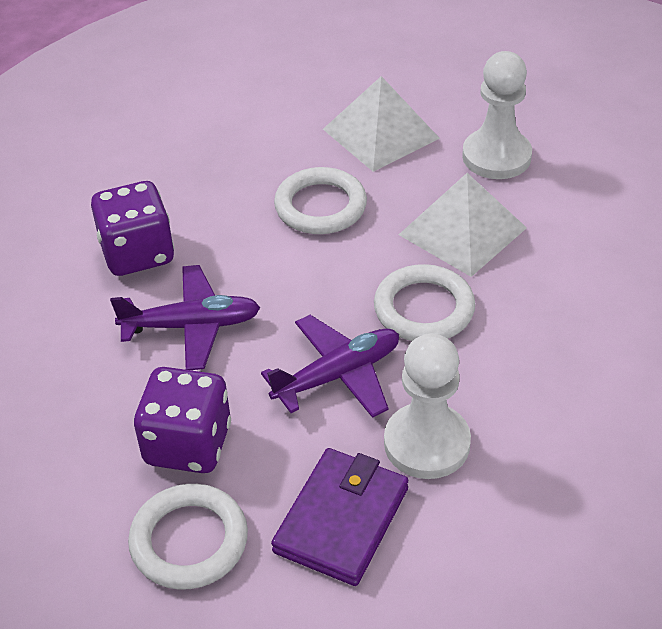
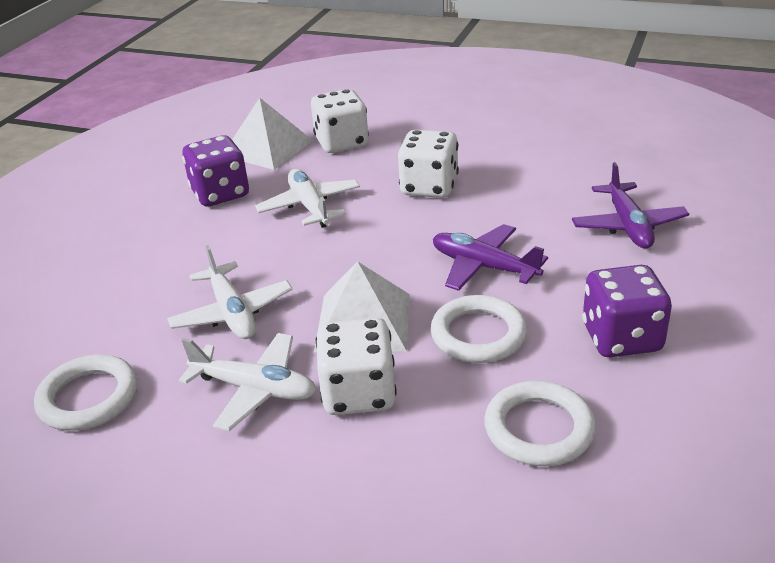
purple wallet: [271,448,408,586] = 1 -> none = 0
white dice: none = 0 -> [311,89,369,153] [316,318,396,415] [398,130,459,198] = 3
white pawn: [384,333,471,479] [462,51,532,179] = 2 -> none = 0
white plane: none = 0 -> [167,245,293,339] [179,333,316,431] [255,169,360,228] = 3

